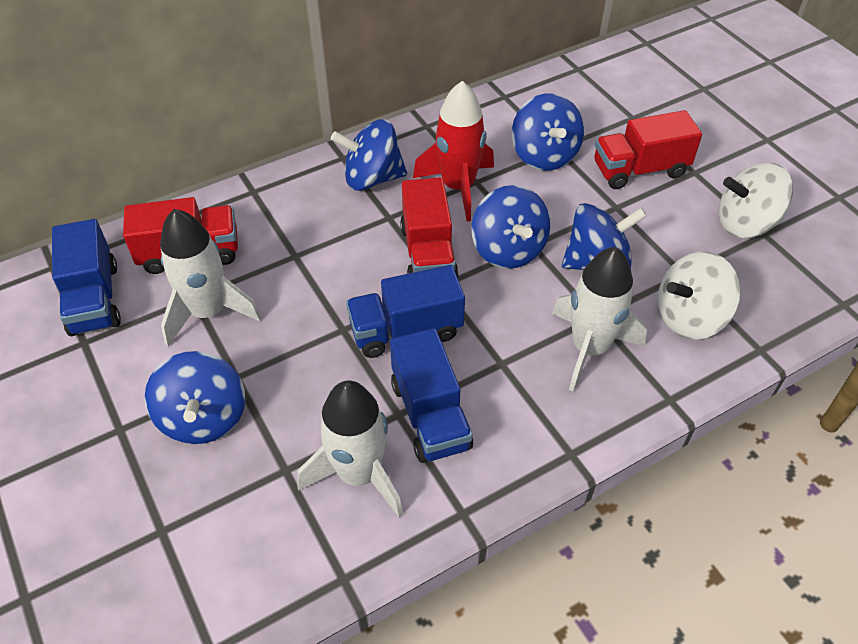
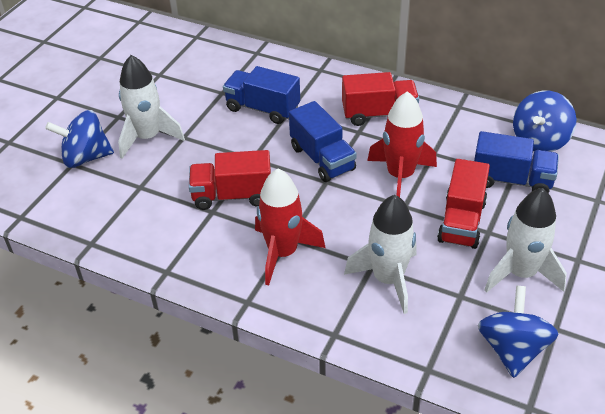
blue spinning top: [145,351,245,444] [331,119,407,191] [471,185,550,269] [512,93,584,171] [562,203,647,270] = 5 -> [45,110,114,168] [478,285,559,378] [513,91,576,152] = 3
red rocket: [413,81,494,221] = 1 -> [255,168,326,286] [367,91,437,197] = 2
white spinning top: [658,252,741,340] [719,163,793,238] = 2 -> none = 0

